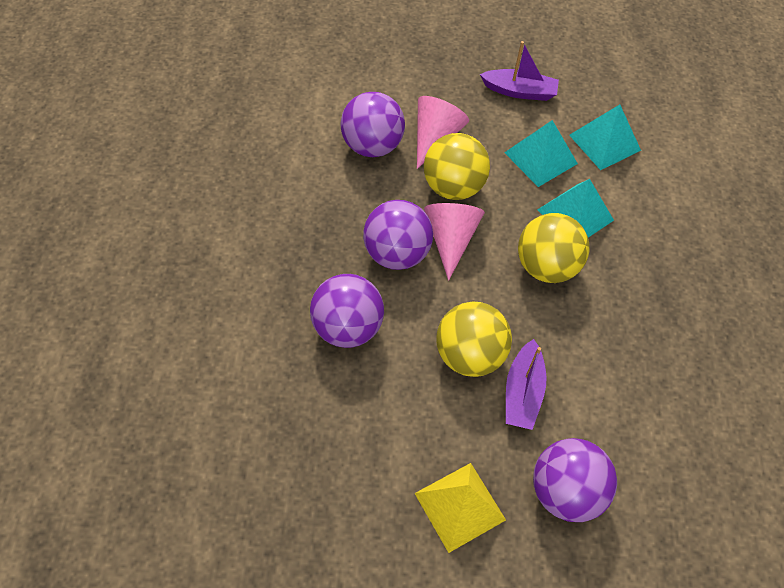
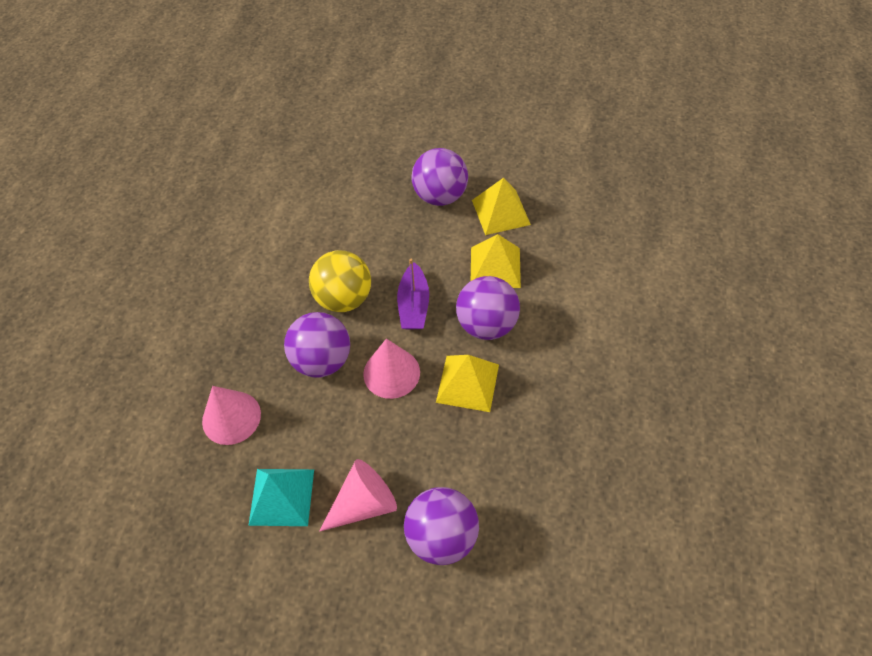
pink cone: [417,96,469,169] [424,203,485,281] = 2 -> [202,386,261,445] [319,459,397,532] [363,339,420,399] = 3
purple boat: [480,41,559,101] [506,339,546,430] = 2 -> [397,259,429,329] = 1
turquoise pyramid: [504,120,578,187] [537,179,614,237] [569,105,641,170] = 3 -> [248,469,314,526] = 1
yellow ball: [424,133,490,200] [436,301,512,377] [518,213,590,283] = 3 -> [309,250,371,312] = 1
yellow pyramid: [414,463,506,553] = 1 -> [436,355,499,412] [471,234,521,288] [472,178,531,235] = 3

